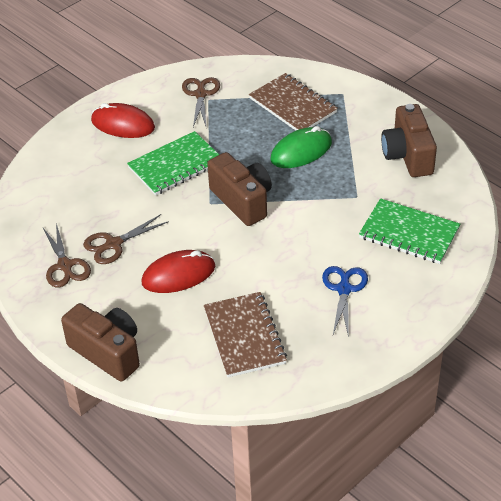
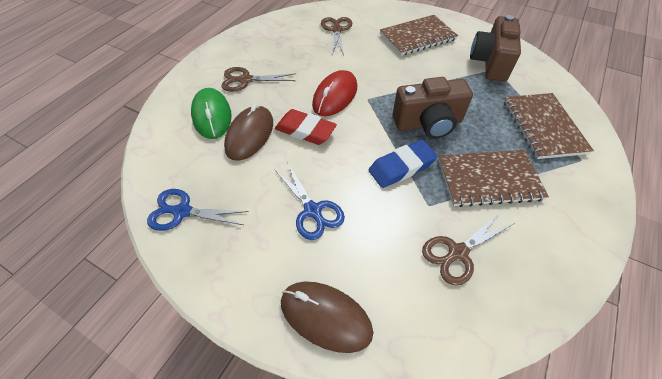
blue eraser: none = 0 -> [369,140,438,188] = 1
blue scissors: [322,266,368,337] = 1 -> [147,189,249,231] [275,164,345,240] = 2
brown camera: [61,303,140,382] [207,152,272,226] [381,104,437,177] = 3 -> [393,77,473,139] [470,15,521,82] = 2
brown mouse: none = 0 -> [224,104,273,161] [281,282,373,353] = 2
brown notebook: [204,292,287,377] [249,73,338,130] = 2 -> [380,15,458,56] [438,150,549,207] [504,93,594,159] = 3
green notebook: [127,131,219,196] [359,198,460,264] = 2 -> none = 0
red eraser: none = 0 -> [275,109,337,145] = 1
red mouse: [91,103,155,138] [141,250,215,293] = 2 -> [312,70,357,116] = 1

